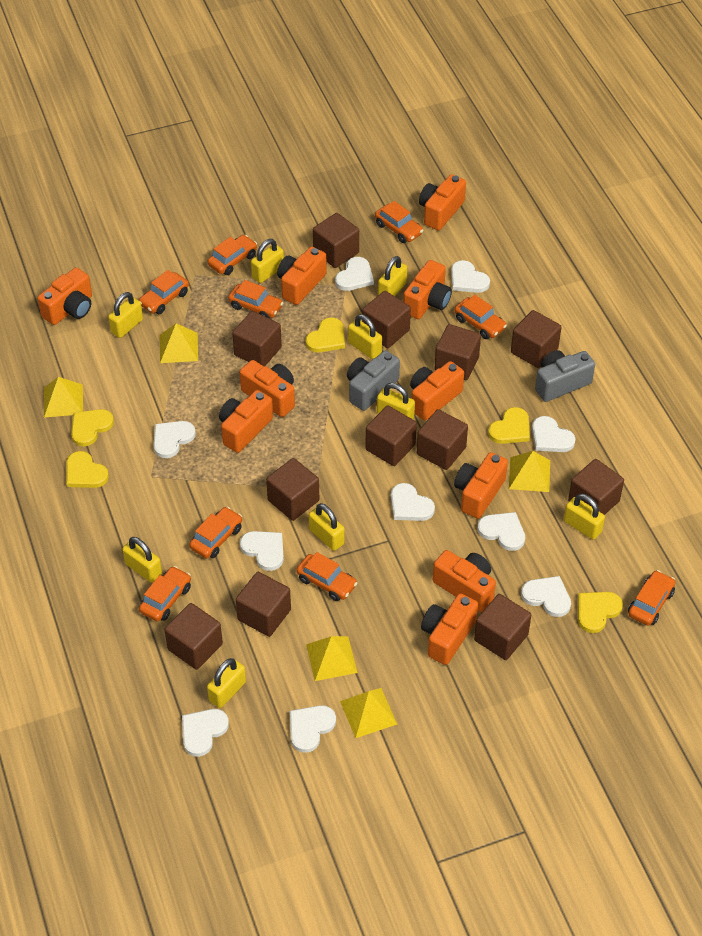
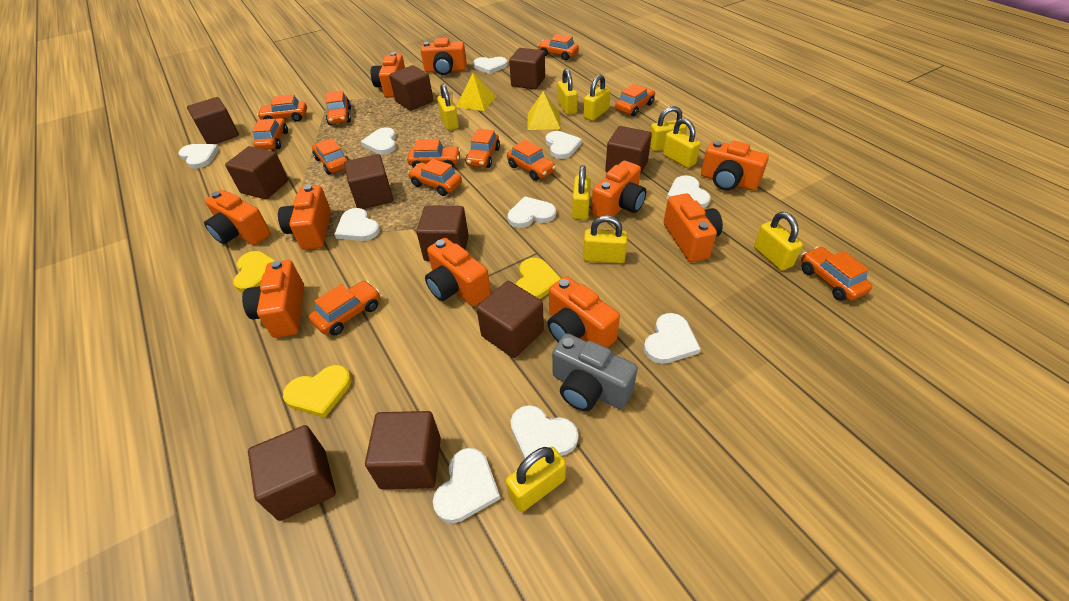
brown cube: [164,603,223,670] [232,311,282,366] [236,572,291,637] [266,458,319,521] [313,213,359,268] [362,291,411,348] [366,405,417,466] [417,409,468,470] [434,324,481,380] [474,594,531,660] [511,310,561,368] [568,459,624,515] = 12 -> [187,97,239,144] [225,146,288,199] [248,425,336,521] [344,154,393,209] [365,411,441,489] [389,65,433,111] [416,205,469,261] [476,281,544,358] [509,48,545,89] [605,126,652,175] = 10
grey camera: [347,350,400,411] [535,350,595,402] = 2 -> [552,333,638,411] = 1
orange car: [139,270,189,314] [139,566,191,622] [189,507,242,558] [208,235,257,275] [228,280,283,318] [296,552,357,601] [375,201,424,243] [455,295,507,339] [628,570,675,625] = 9 -> [252,118,288,150] [257,95,307,122] [309,280,380,335] [312,138,349,175] [326,90,351,125] [407,139,461,168] [408,159,462,196] [466,129,500,168] [507,140,556,181] [538,34,579,60] [615,84,655,116] [801,246,872,301] = 12
yellow heart: [66,451,109,488] [71,409,114,446] [306,318,345,352] [488,407,530,444] [578,592,623,633] = 5 -> [233,251,276,293] [283,365,352,418] [516,258,562,299] = 3
yellow pyramid: [44,377,83,418] [160,323,198,363] [306,636,358,681] [340,688,397,738] [509,451,550,492] = 5 -> [456,73,496,111] [527,91,561,130] = 2

